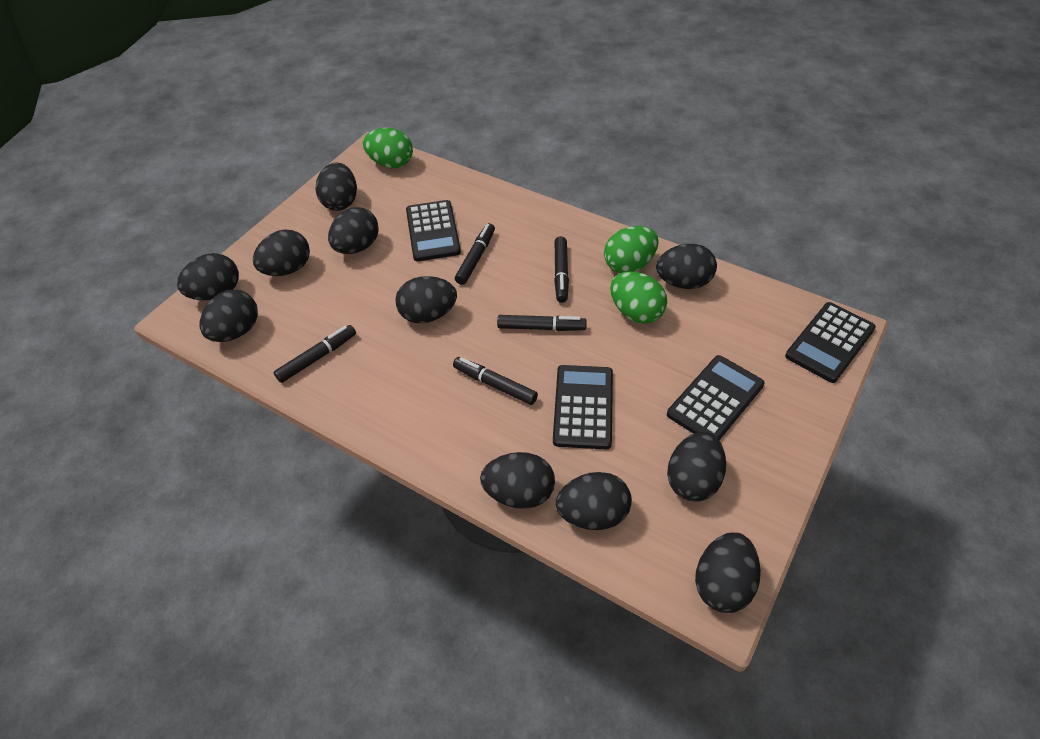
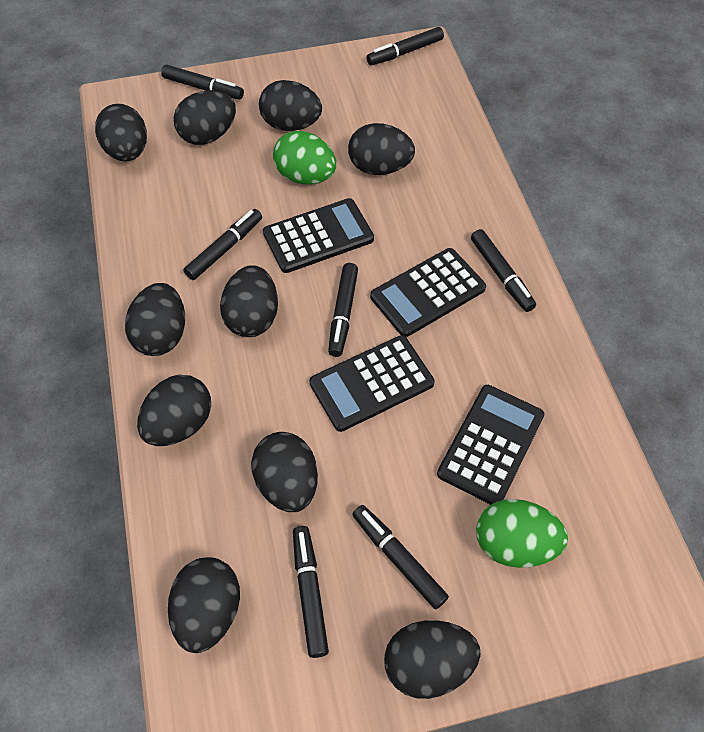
black egg: [177,253,239,300] [200,290,258,342] [253,230,310,276] [316,163,357,211] [328,207,379,254] [395,276,457,323] [480,452,555,509] [556,472,632,530] [656,244,717,289] [667,432,726,502] [695,532,761,613] = 11 -> [95,104,147,162] [125,283,185,356] [137,375,211,446] [168,557,240,653] [174,90,236,145] [220,265,278,337] [251,432,318,512] [259,80,322,131] [348,123,415,175] [384,620,481,699] = 10
black marker: [273,325,356,383] [453,357,538,405] [455,223,495,285] [497,315,587,331] [554,236,569,303] = 5 -> [161,65,244,99] [183,209,262,280] [293,526,329,658] [328,263,358,357] [352,505,449,609] [366,27,444,65] [471,229,536,312] = 7
green egg: [363,128,413,168] [604,226,659,273] [610,271,667,324] = 3 -> [273,131,336,184] [476,499,568,568] = 2

